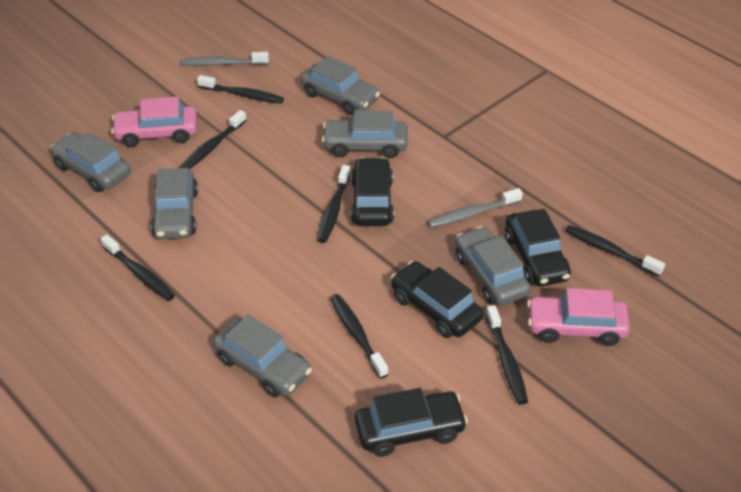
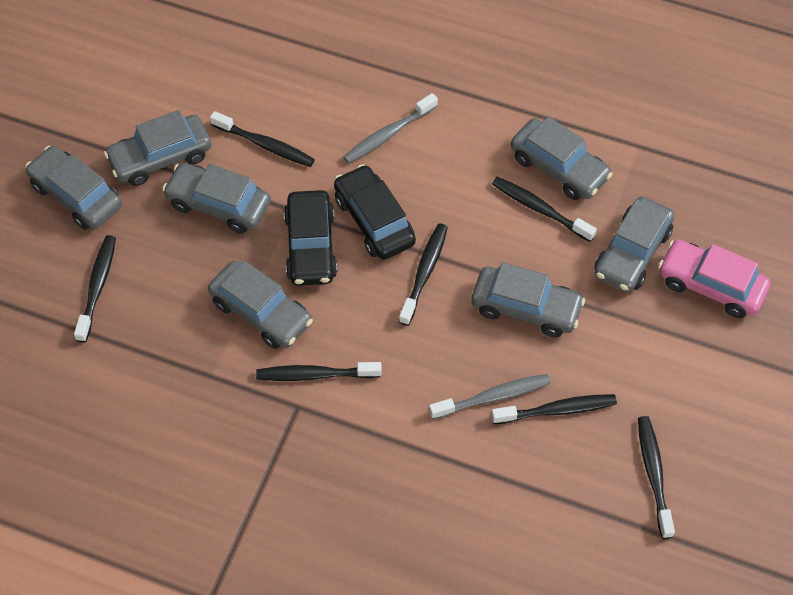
black car: [351,157,394,226] [355,388,468,457] [391,261,483,338] [505,209,571,287] = 4 -> [284,190,338,286] [334,164,416,260] = 2
grey car: [50,132,131,192] [151,168,198,239] [213,315,312,398] [301,56,380,115] [322,110,408,158] [455,226,531,306] = 6 -> [25,146,122,230] [104,110,211,186] [162,163,271,234] [208,260,313,349] [472,262,585,337] [511,116,613,200] [594,196,674,292] = 7
pink car: [111,97,197,147] [527,288,630,346] = 2 -> [658,239,771,318] = 1

